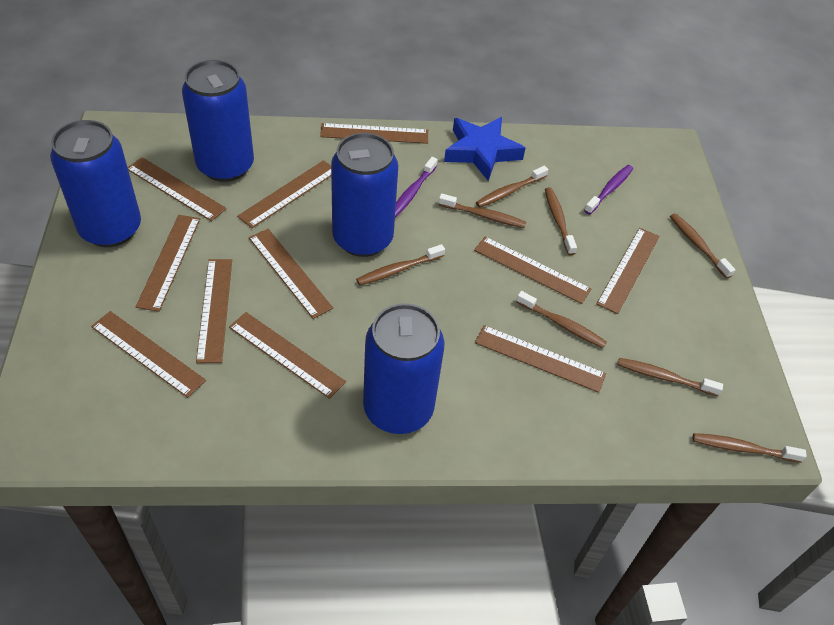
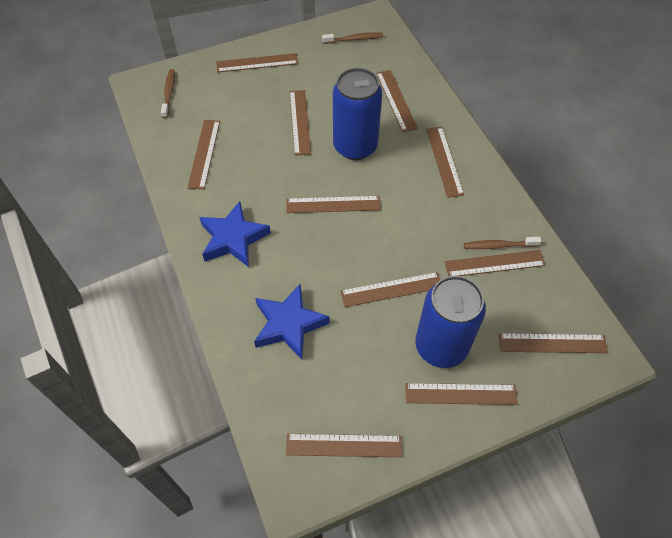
blue can: [50,120,141,247] [182,60,254,182] [331,133,398,257] [363,303,444,434] = 4 -> [333,68,382,160] [415,275,486,368] = 2
blue star: [444,117,525,181] = 1 -> [199,201,271,267] [254,284,330,359] = 2
brown toothbrush: [356,244,445,285] [439,193,526,228] [476,166,548,208] [516,291,607,348] [545,187,577,255] [617,358,723,396] [670,213,736,279] [693,433,807,463] = 8 -> [161,69,175,118] [322,32,383,44] [464,237,541,249] = 3
purple toothbrush: [395,157,438,218] [584,165,633,215] = 2 -> none = 0

